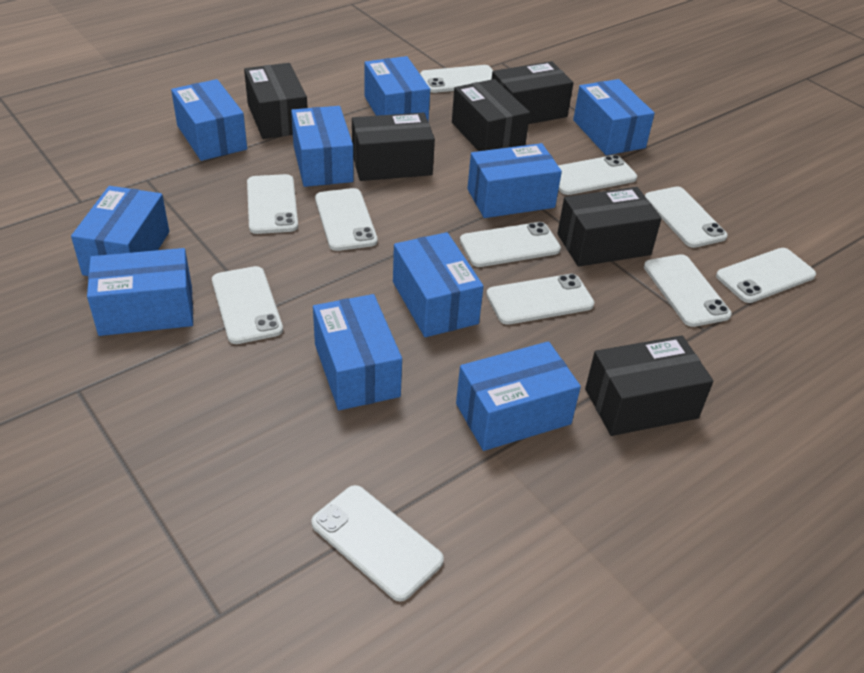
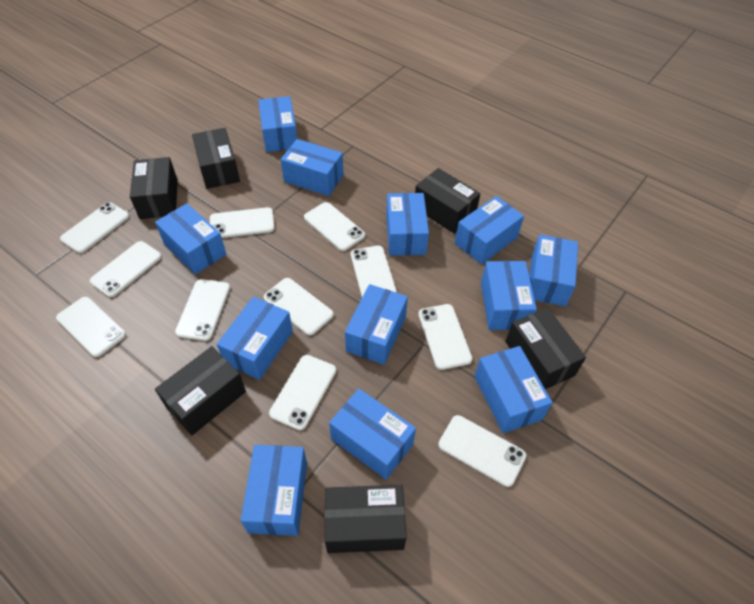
blue box: [71,186,169,276] [87,248,193,336] [171,79,247,161] [291,106,354,187] [313,294,402,410] [365,56,430,122] [393,232,484,337] [456,341,581,451] [467,143,562,218] [573,79,655,155] = 10 -> [155,203,226,274] [217,297,293,380] [241,445,307,536] [258,96,297,152] [281,139,344,196] [329,389,416,480] [345,284,408,365] [386,193,429,256] [455,196,524,264] [474,346,553,433] [481,261,537,330] [529,235,578,307] = 12

